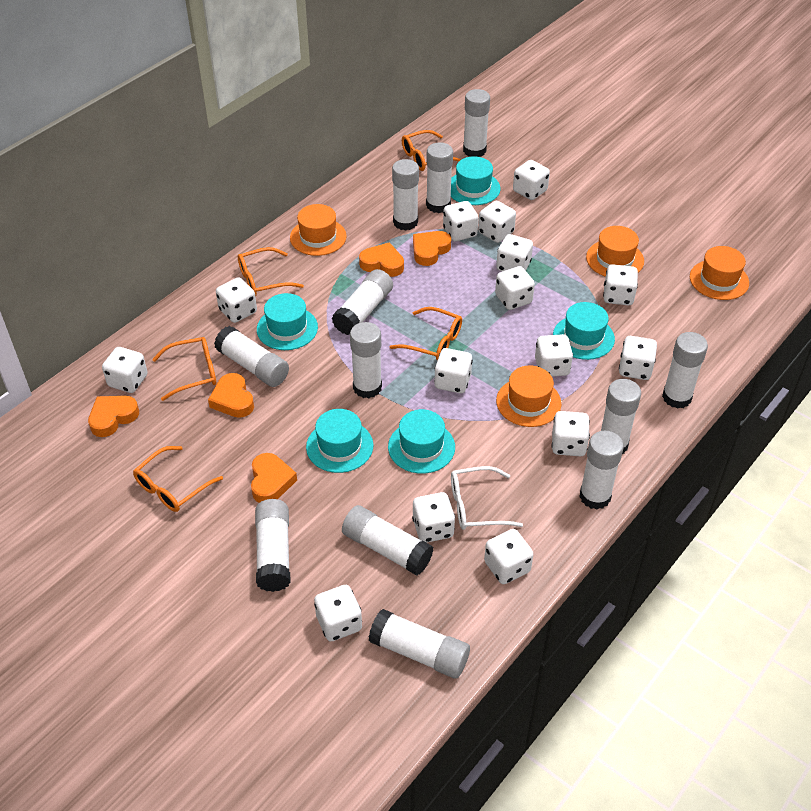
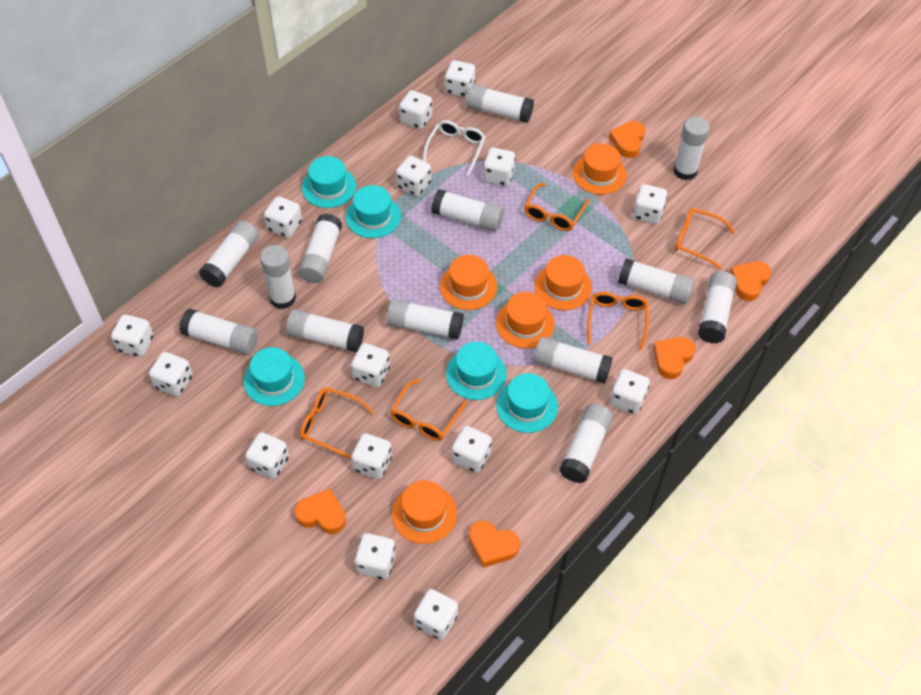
orange hat: [290,204,347,256] [496,366,561,427] [586,226,644,277] [690,246,749,300] = 4 -> [392,480,457,544] [440,255,497,310] [496,292,555,348] [534,255,592,310] [573,143,627,195] = 5
white glue stick: [214,326,289,387] [255,499,291,592] [332,269,393,335] [342,505,434,576] [350,322,382,398] [369,609,470,678] [392,159,419,231] [426,142,453,213] [463,89,490,157] [579,431,624,509] [601,379,641,454] [662,332,708,409] = 12 -> [179,309,258,355] [199,220,259,288] [260,245,296,309] [286,309,364,352] [298,213,342,283] [387,299,464,340] [431,189,504,232] [466,85,534,123] [534,337,613,384] [559,404,613,483] [618,258,694,304] [673,116,710,180] [698,271,737,344] = 13

